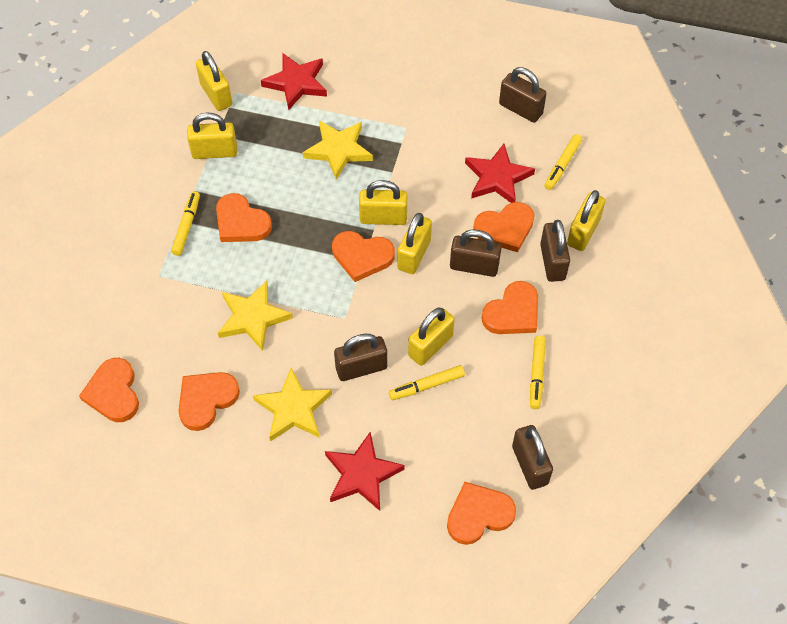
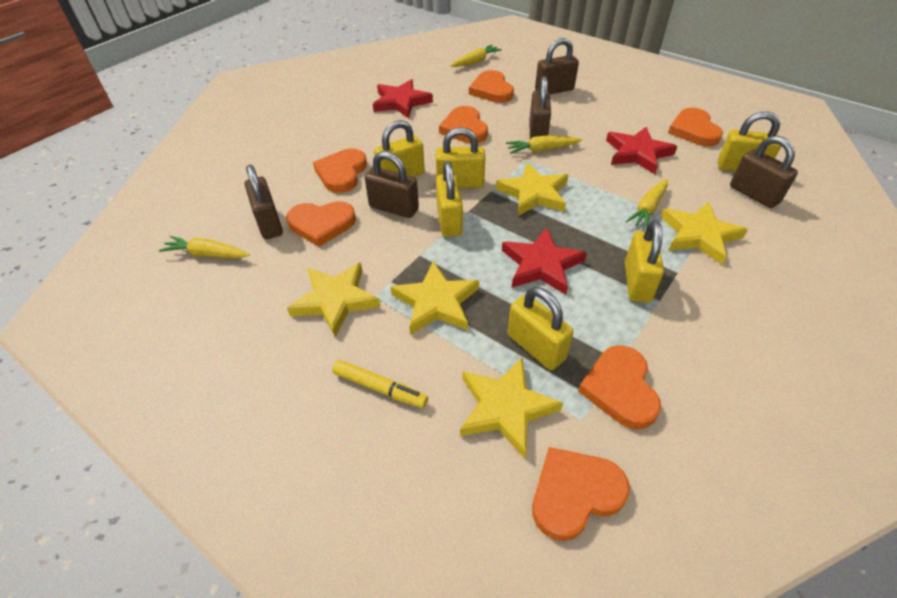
yellow carrot: none = 0 -> [159,236,250,258] [450,45,502,67] [506,135,582,154] [625,179,668,229] = 4
yellow marker: [171,191,200,256] [389,365,465,400] [530,336,546,409] [544,134,582,190] = 4 -> [332,360,428,408] = 1
yellow star: [218,281,293,351] [253,368,332,442] [303,121,373,180] = 3 -> [287,263,381,337] [391,261,479,335] [460,358,563,458] [496,162,569,216] [661,202,748,265] = 5

